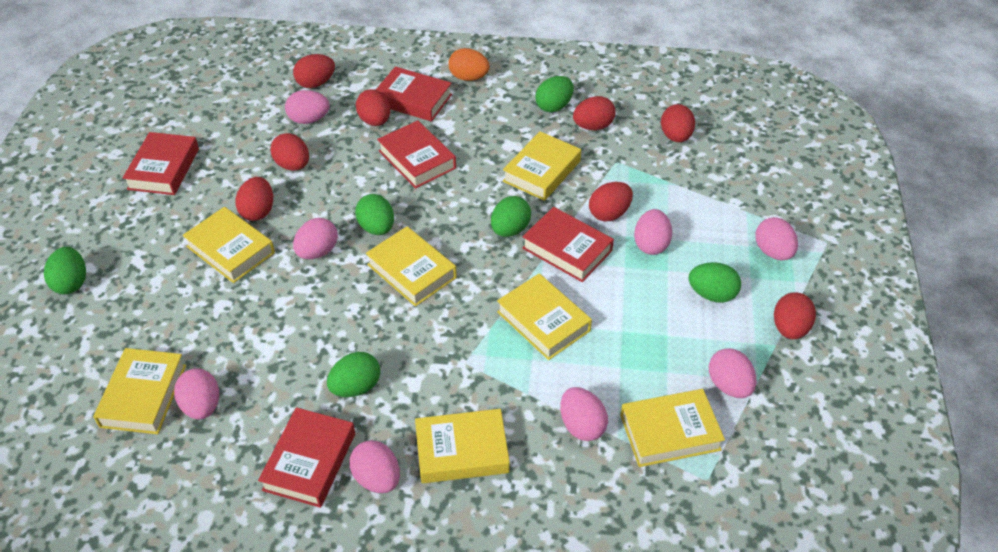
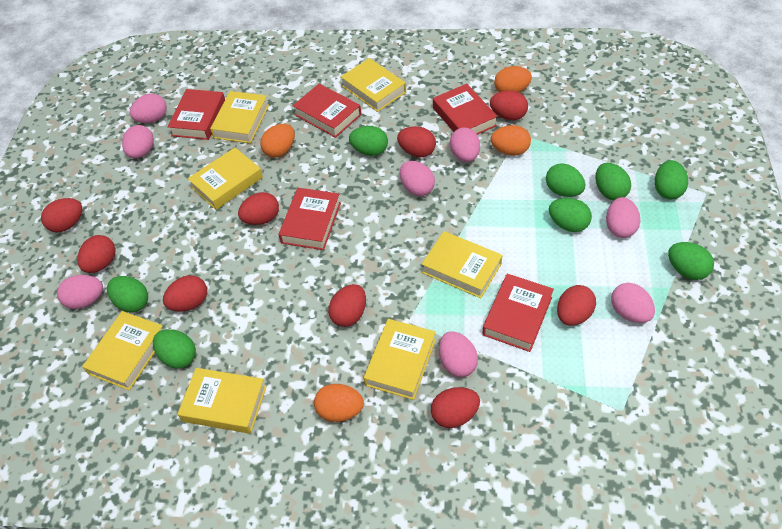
green egg: [44,247,86,294] [327,352,380,397] [355,194,394,235] [491,196,531,237] [535,76,573,112] [688,262,741,303] = 6 -> [107,276,148,312] [153,329,196,369] [349,126,388,156] [546,163,585,197] [549,198,592,232] [596,163,631,200] [655,160,688,199] [668,242,714,280] = 8
orange egg: [448,48,490,81] = 1 -> [260,124,295,158] [314,384,364,422] [491,125,531,156] [494,66,532,93] = 4
red egg: [235,177,273,221] [271,133,309,171] [293,54,335,88] [356,89,390,126] [573,96,615,130] [589,182,633,221] [661,104,695,142] [774,292,816,339] = 8 -> [41,198,82,232] [77,235,115,273] [163,275,207,312] [238,192,279,225] [328,284,366,327] [397,126,436,157] [431,387,480,428] [490,91,528,120] [557,285,596,326] = 9

